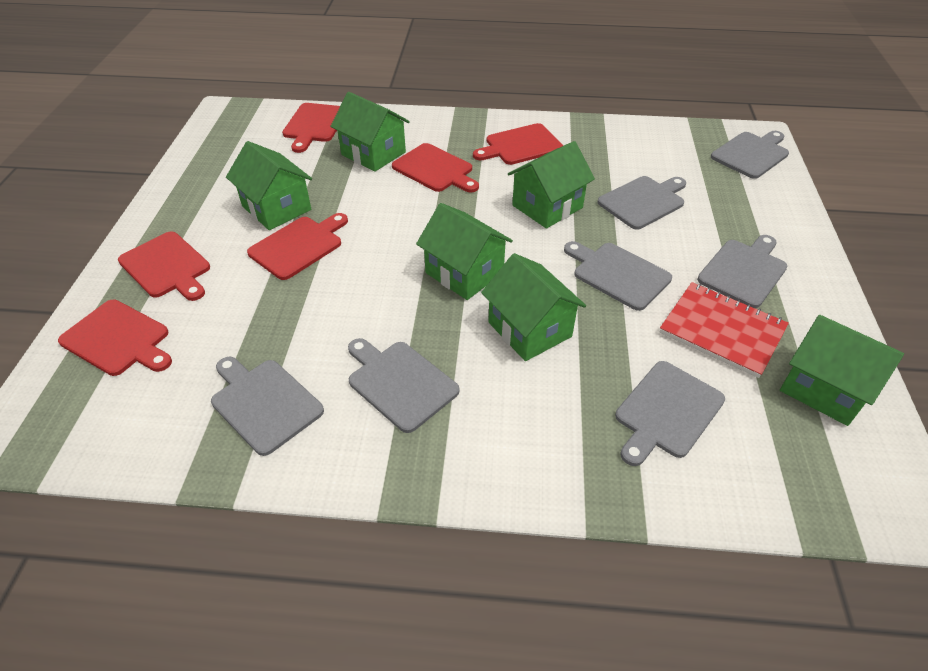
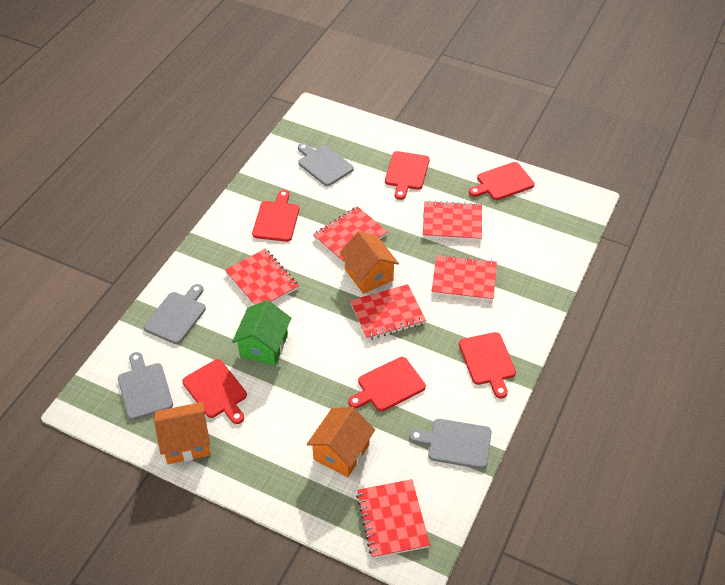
green house: [226,141,312,230] [330,92,410,172] [416,203,513,300] [481,253,586,361] [508,141,595,229] [780,315,904,426] = 6 -> [232,300,291,366] = 1
grey cutting board: [211,357,324,456] [348,338,459,433] [564,241,672,311] [597,176,686,230] [615,361,725,466] [697,235,787,308] [711,131,789,179] = 7 -> [118,352,173,420] [144,284,206,344] [298,143,354,186] [409,419,492,469] = 4
orange house: none = 0 -> [154,402,210,464] [307,407,375,477] [340,231,399,294] = 3
red notebook: [660,282,789,378] = 1 -> [225,249,299,305] [313,206,388,263] [350,284,426,340] [356,479,430,558] [423,200,482,241] [432,254,497,301] = 6

